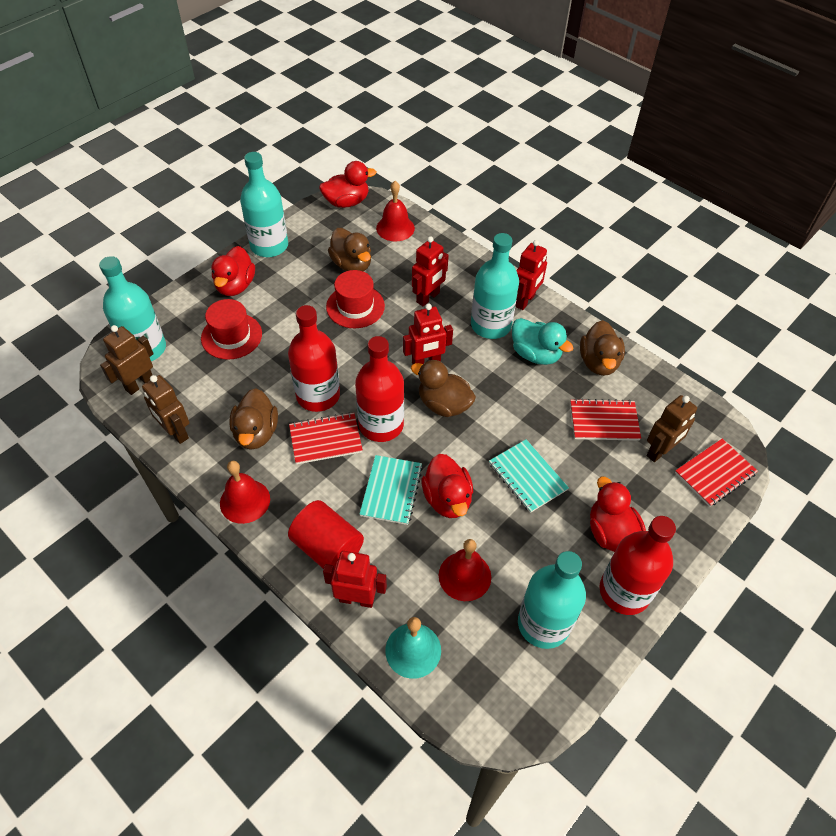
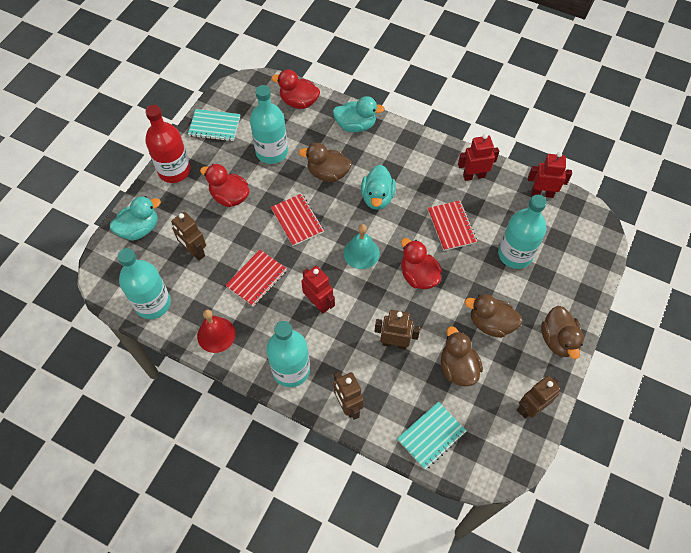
brown robot: [100,325,154,395] [142,375,189,444] [646,395,697,462] = 3 -> [171,212,206,261] [333,371,364,420] [375,310,420,350] [517,375,561,419] = 4
red bell: [220,461,270,524] [376,181,415,241] [439,539,491,601] = 3 -> [197,309,236,353] = 1
red bottle: [288,305,340,412] [355,336,404,442] [599,516,676,615] = 3 -> [145,105,191,183] = 1
red cylinder: [288,500,364,569] = 1 -> none = 0
red duck: [211,246,255,296] [319,161,377,208] [421,454,473,518] [590,477,646,552] = 4 -> [200,164,250,207] [271,70,320,109] [401,238,442,289] = 3
red hat: [201,299,262,360] [326,270,385,328] = 2 -> none = 0
red robot: [323,551,387,608] [403,304,453,364] [412,236,449,306] [515,240,547,310] = 4 -> [301,266,335,314] [458,134,499,181] [528,152,572,198] = 3
turquoise duck: [512,318,573,365] = 1 -> [110,196,161,241] [333,96,385,132] [361,165,396,210] = 3

